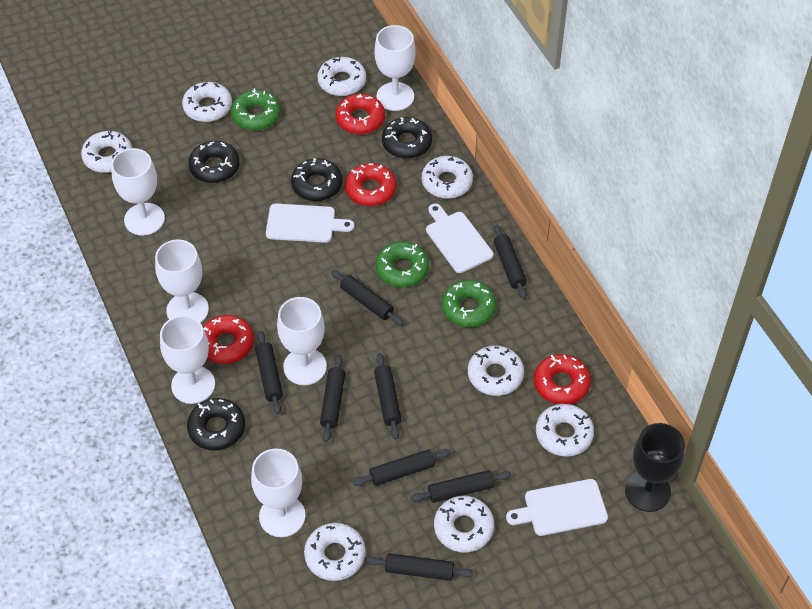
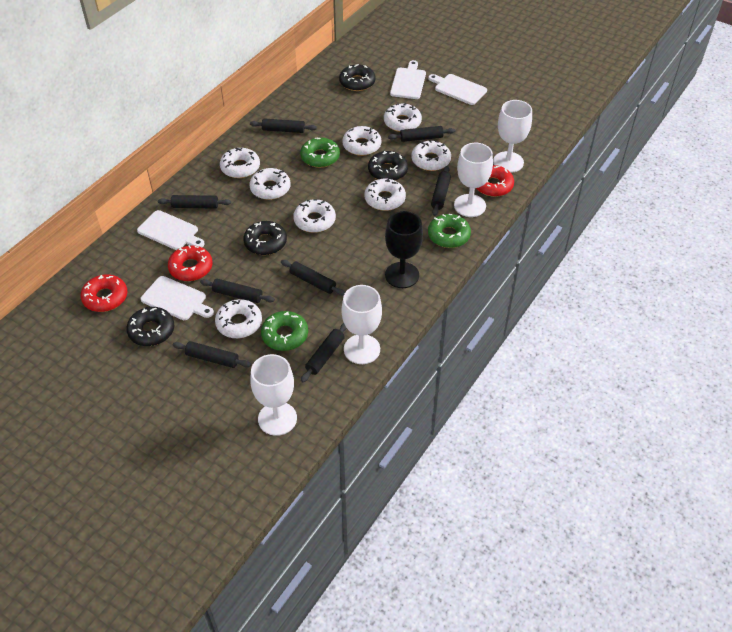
red donut: [203,315,254,364] [335,94,385,134] [345,163,397,206] [534,354,591,404] = 4 -> [81,274,127,312] [168,245,213,281] [476,165,514,197] = 3
white cutting board: [266,203,354,243] [426,203,494,273] [506,479,608,536] = 3 -> [137,210,205,250] [141,276,214,320] [390,60,426,99] [428,74,487,105] = 4
white goblet: [111,148,165,236] [155,239,209,323] [160,315,215,404] [251,448,305,537] [277,297,327,385] [375,25,416,111] = 6 -> [250,354,297,436] [342,285,382,364] [454,143,493,217] [493,100,532,173] = 4

